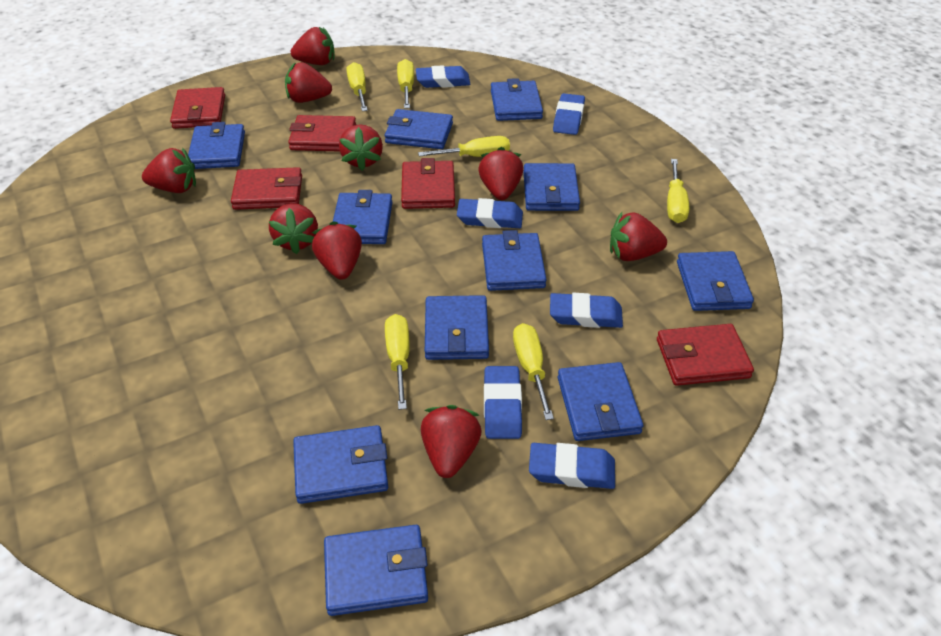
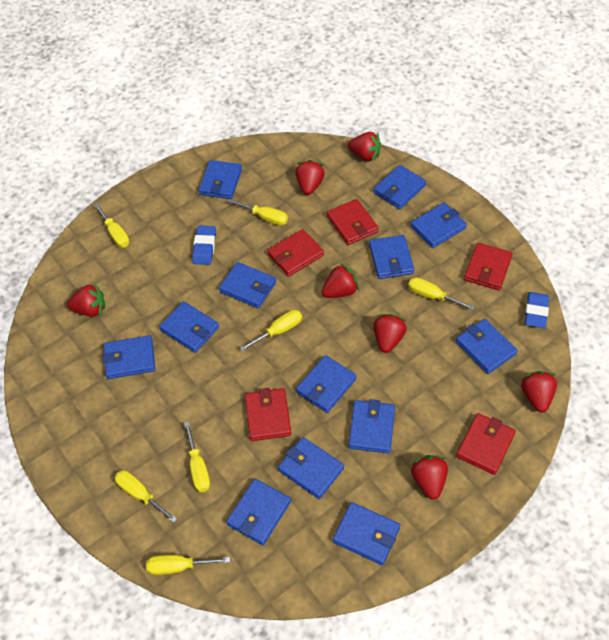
blue eraser: [416,65,470,88] [457,198,523,228] [484,366,522,439] [529,443,615,489] [550,293,623,328] [553,93,585,135] = 6 -> [192,225,216,265] [525,292,549,328] = 2
blue wallet: [188,122,245,169] [293,425,388,504] [324,525,428,616] [333,190,392,244] [385,109,453,149] [425,295,489,360] [482,230,547,291] [491,78,543,121] [523,163,580,211] [558,362,643,441] [677,251,754,311] = 11 -> [102,335,155,379] [159,301,219,353] [199,160,242,199] [219,262,276,308] [226,479,291,545] [278,437,344,499] [296,355,357,413] [333,502,400,565] [348,399,395,453] [369,235,414,279] [373,165,426,209] [410,203,467,248] [456,319,518,374] = 13
red strawberry: [142,148,196,193] [269,203,318,254] [285,62,332,103] [291,27,334,65] [312,221,362,280] [339,124,383,171] [421,405,482,478] [479,147,523,200] [610,212,667,261] = 9 -> [67,283,105,317] [295,160,325,195] [322,263,359,298] [348,132,381,161] [373,314,407,353] [411,455,448,500] [521,371,557,412] = 7
yellow screwdriver: [347,62,368,111] [385,314,410,410] [397,59,414,109] [418,136,510,157] [513,323,554,420] [667,159,689,223] = 6 -> [94,203,129,248] [115,470,177,523] [146,555,230,575] [184,421,210,492] [228,199,288,225] [240,310,302,351] [408,277,475,311] = 7

